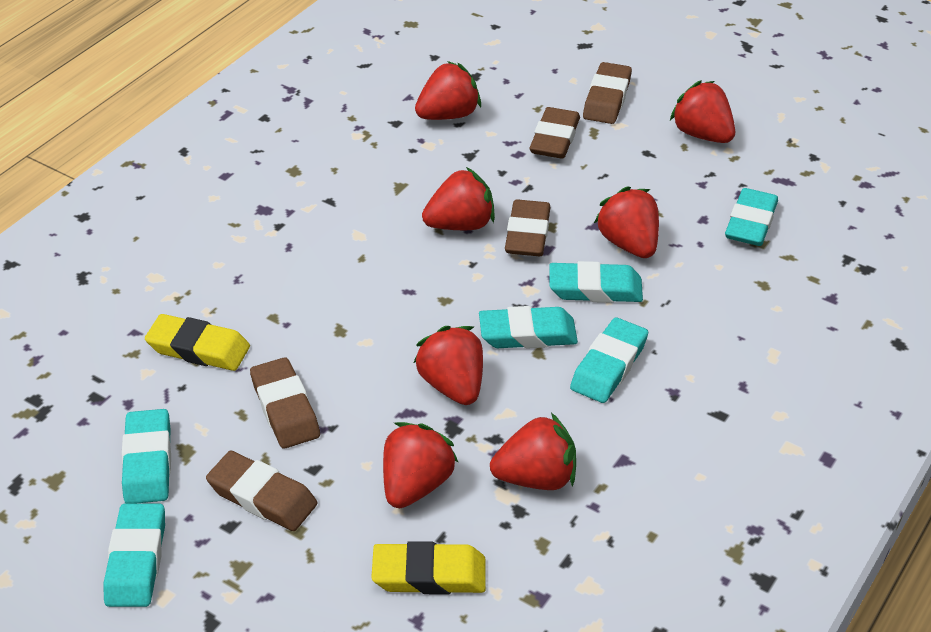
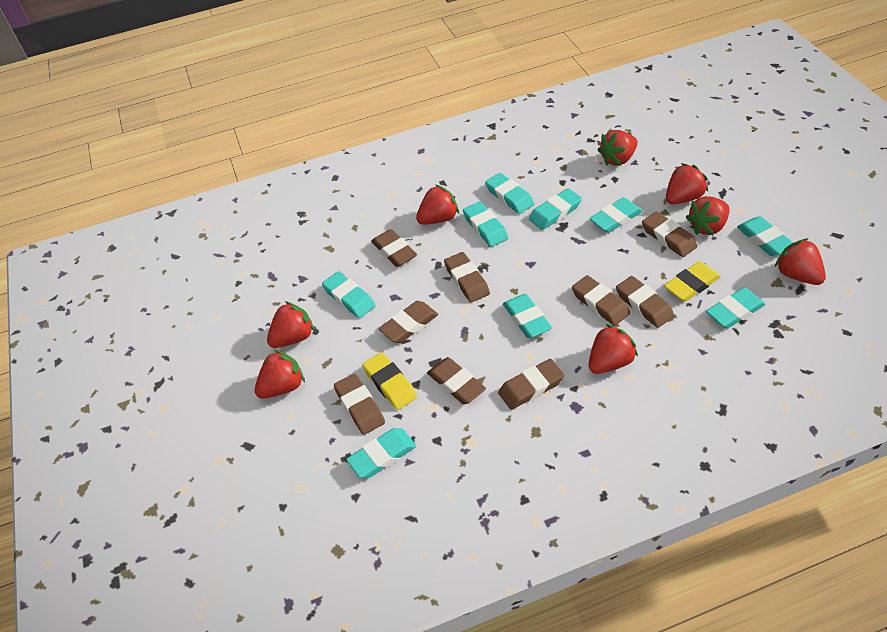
brown eraser: [206,451,318,531] [250,357,320,449] [505,199,551,256] [530,107,580,159] [583,62,632,124] = 5 -> [334,374,385,435] [371,229,417,267] [379,301,438,343] [427,358,486,404] [444,252,490,302] [498,359,564,410] [572,275,630,326] [616,276,674,328] [642,212,698,257] = 9
red strawberry: [383,422,459,508] [414,326,483,405] [415,61,481,120] [422,167,495,230] [490,413,576,490] [594,187,659,258] [670,80,735,143] = 7 -> [254,350,305,399] [267,301,315,348] [416,184,459,225] [589,324,638,374] [598,130,638,166] [666,163,708,204] [686,196,730,236] [775,238,826,285] = 8
turquoise eraser: [103,504,165,607] [122,409,171,504] [479,306,578,349] [549,261,643,303] [570,317,648,403] [725,188,778,246] = 6 -> [322,272,376,318] [346,428,416,478] [463,202,508,247] [485,173,534,214] [503,294,552,338] [529,188,582,230] [589,197,643,233] [706,287,766,328] [737,216,793,256] = 9

